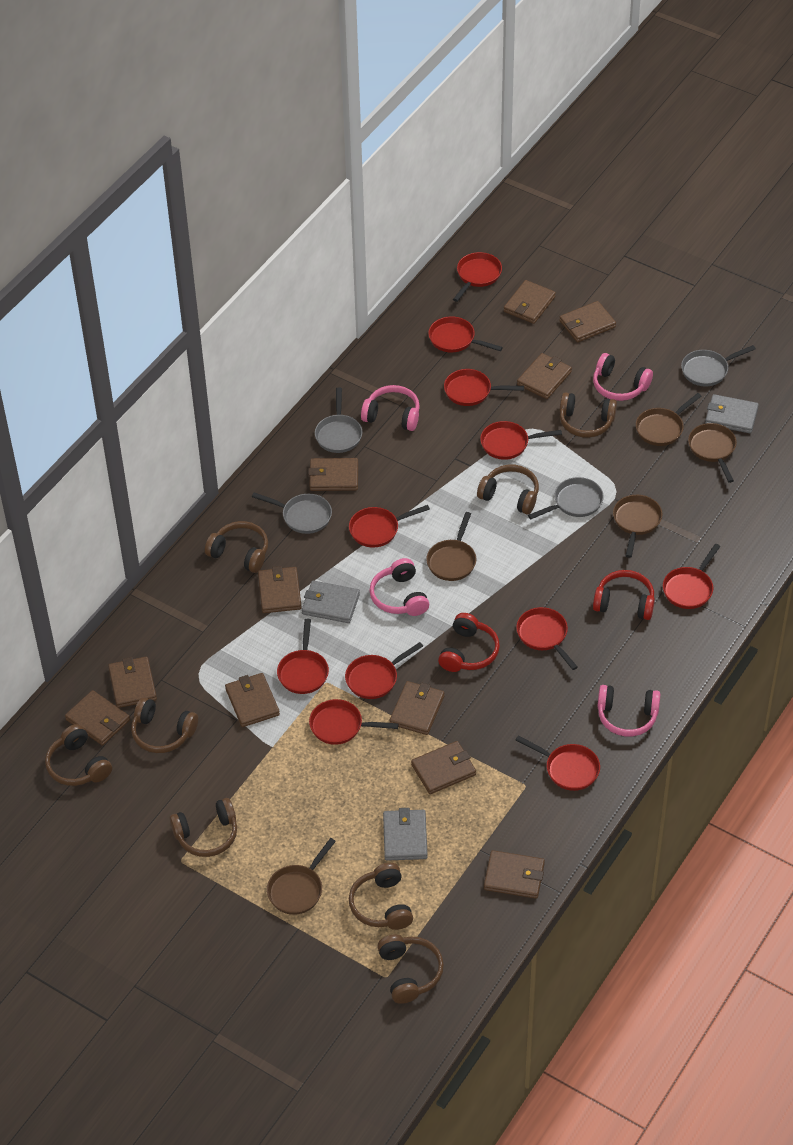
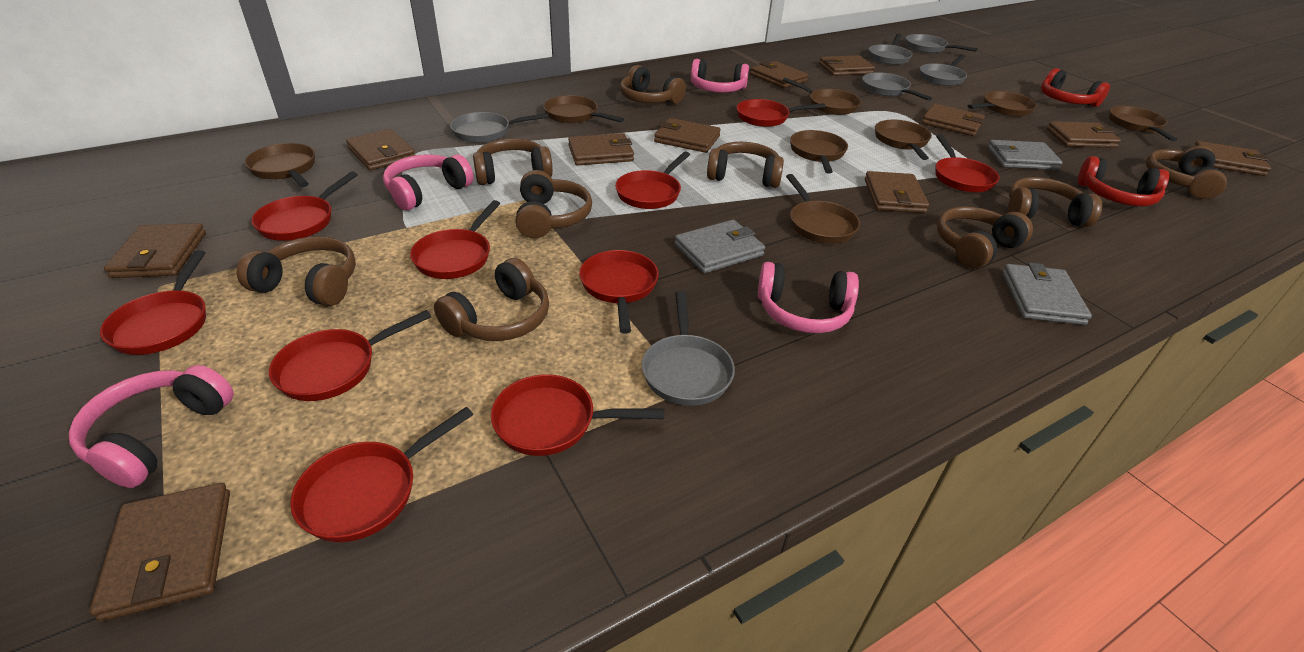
brown headphones: [45,724,112,786] [131,697,198,753] [170,798,237,857] [205,521,268,573] [349,863,413,930] [377,935,444,1004] [477,465,539,515] [559,392,617,438] = 8 -> [237,236,356,306] [434,258,549,341] [473,138,553,185] [516,170,592,238] [620,65,686,104] [707,142,784,188] [937,206,1033,268] [1008,177,1102,227] [1146,145,1227,199] = 9
brown pan: [267,838,336,915] [426,512,476,581] [613,495,662,558] [636,393,702,446] [688,423,737,483] = 5 -> [244,143,315,187] [543,95,624,124] [783,78,861,115] [786,174,860,244] [790,130,848,174] [875,120,932,160] [968,91,1037,117] [1109,106,1177,141] = 8
grey pan: [252,492,332,534] [315,387,362,453] [528,477,604,519] [681,345,756,386] = 4 -> [450,112,549,143] [642,291,735,406] [862,72,932,101] [869,34,912,65] [906,34,977,53] [920,54,967,86] = 6
red pan: [277,619,329,694] [309,699,399,745] [345,642,423,699] [349,505,430,548] [428,316,503,352] [444,369,524,406] [453,252,502,302] [480,421,562,460] [516,607,578,670] [516,735,600,791] [663,544,720,609] = 11 -> [100,250,206,355] [251,171,358,241] [269,310,431,401] [290,407,474,542] [410,200,500,279] [491,374,664,456] [579,250,659,334] [615,151,690,209] [737,99,825,127] [935,135,999,193] = 10

